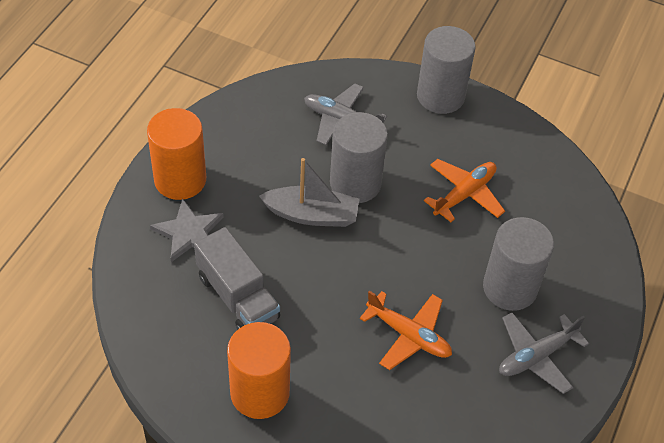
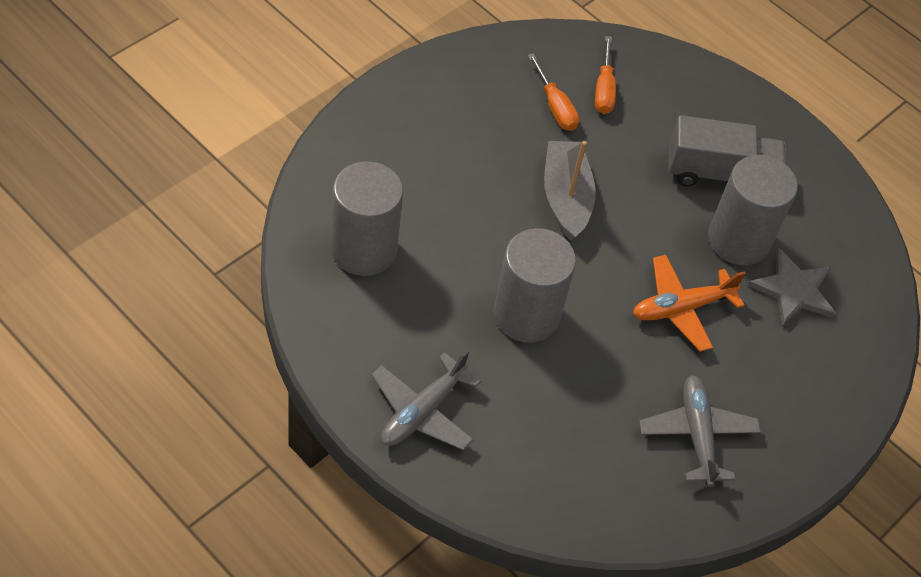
orange cylinder: [147,108,206,200] [227,322,291,419] = 2 -> none = 0
orange plane: [360,291,452,370] [424,159,505,222] = 2 -> [633,255,746,352] = 1
orange screwdriver: none = 0 -> [528,53,579,131] [595,36,616,114] = 2

